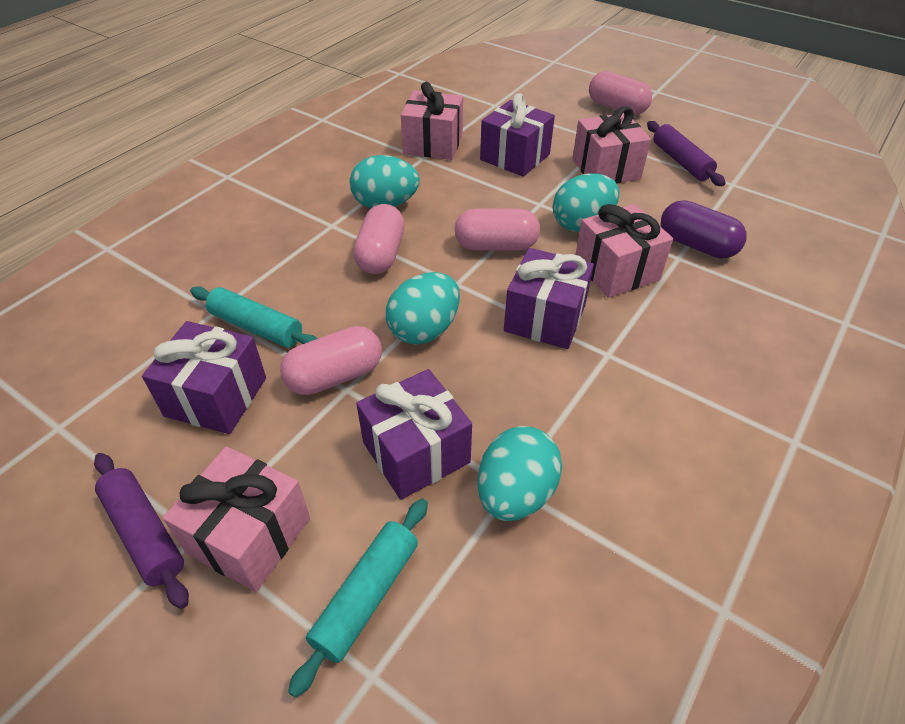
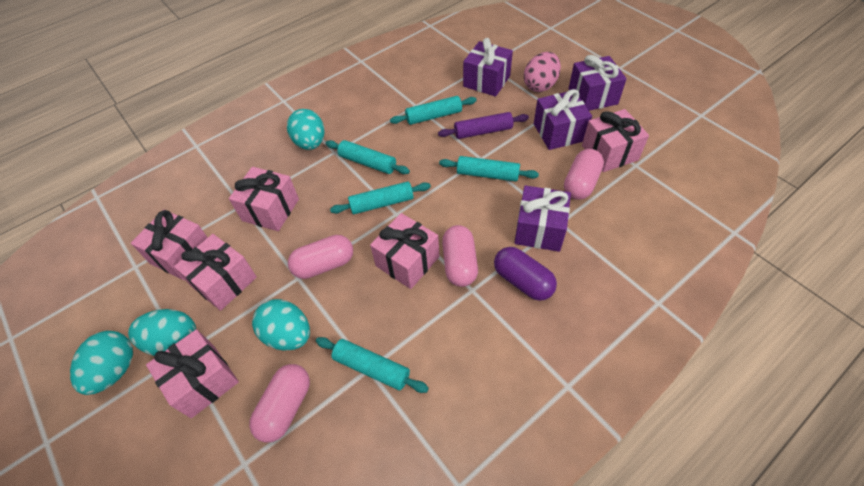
pink egg: none = 0 -> [524,52,561,92] = 1
pink gift: [163,446,310,592] [401,82,463,160] [572,106,651,184] [575,204,673,298] = 4 -> [131,210,208,280] [146,329,239,418] [174,234,257,311] [229,167,299,231] [370,213,440,289] [582,109,649,172] = 6
purple rolling pin: [94,453,189,609] [647,121,726,186] = 2 -> [438,112,529,139] = 1
turquoise rolling pin: [190,287,318,348] [288,499,428,698] = 2 -> [316,337,429,393] [326,140,410,174] [330,181,431,214] [390,96,477,125] [439,156,539,181] = 5

